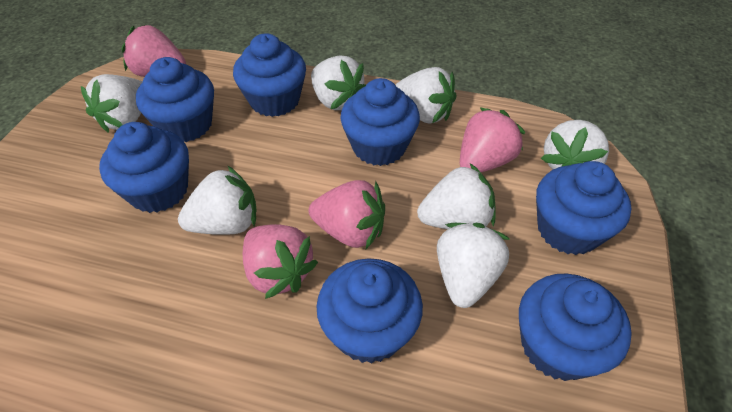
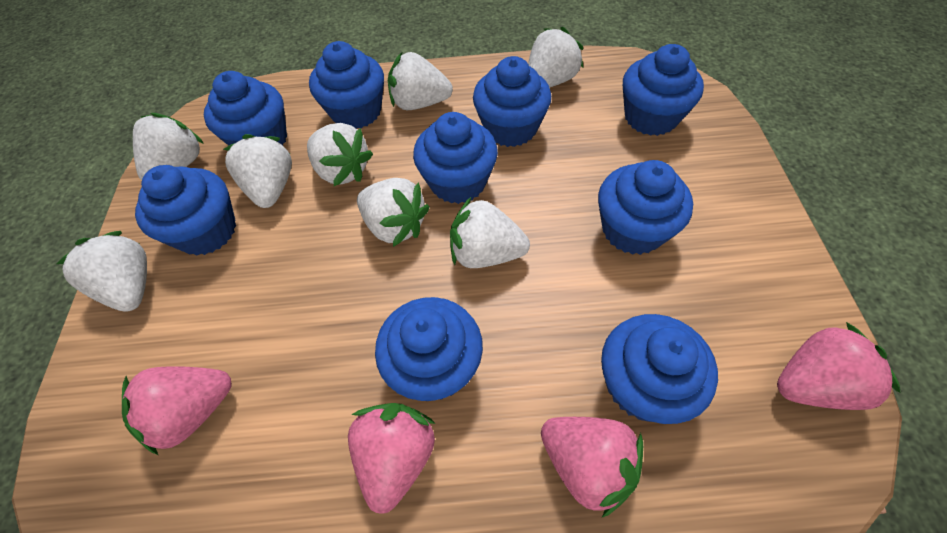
blue cupcake: [99,122,189,213] [136,57,214,142] [233,33,306,117] [316,258,423,364] [340,78,420,166] [519,274,632,381] [536,161,632,255] = 7 -> [135,165,236,255] [204,71,287,146] [309,41,384,129] [375,297,483,401] [413,112,498,204] [473,56,551,147] [598,160,693,255] [601,314,718,424] [623,44,704,136] = 9
white strawberry: [81,74,142,133] [178,166,257,235] [311,56,366,110] [396,67,456,124] [417,163,496,229] [437,223,510,308] [541,120,609,169] = 7 -> [57,231,147,312] [133,113,204,180] [223,134,292,208] [307,123,373,186] [357,178,429,247] [388,52,453,110] [450,197,530,268] [528,27,583,88] = 8

